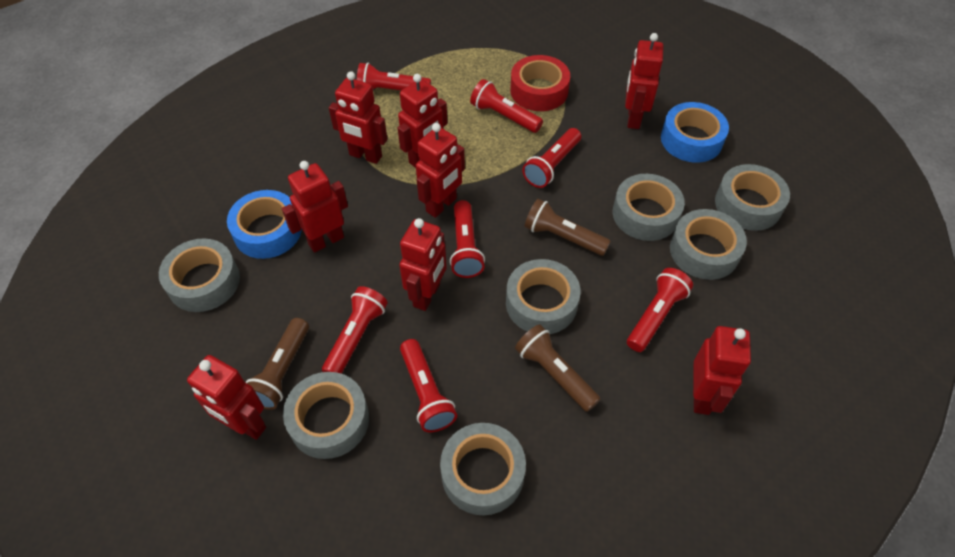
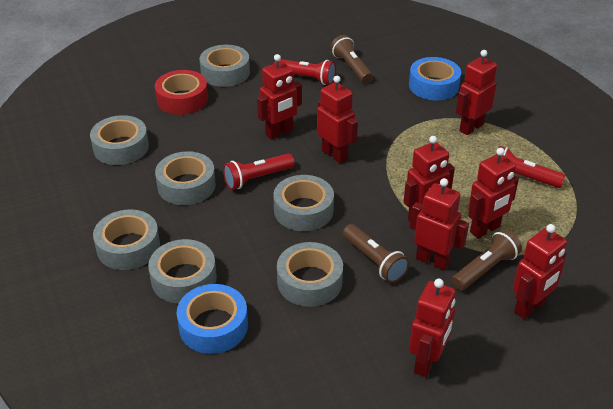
red flashlight: [322,286,388,374] [357,63,431,90] [400,339,457,432] [450,200,485,278] [470,79,543,133] [522,128,581,188] [627,268,693,352] = 7 -> [223,154,294,190] [275,59,336,85] [496,146,566,188] = 3

